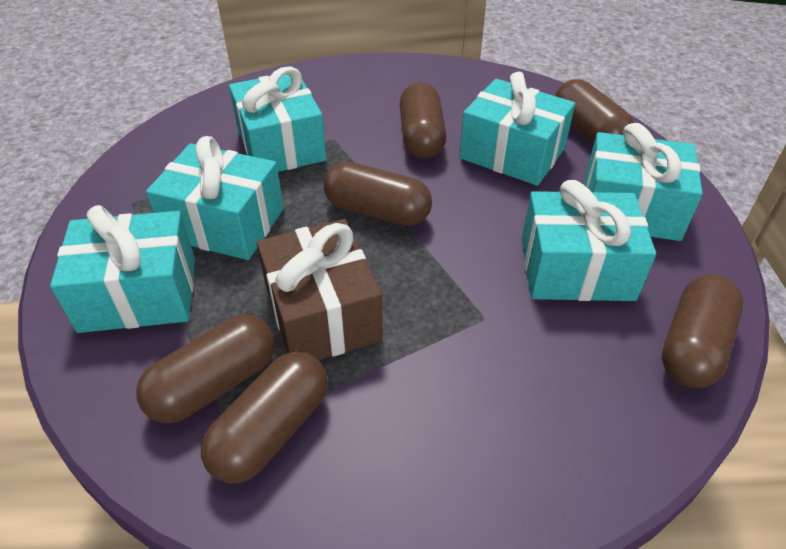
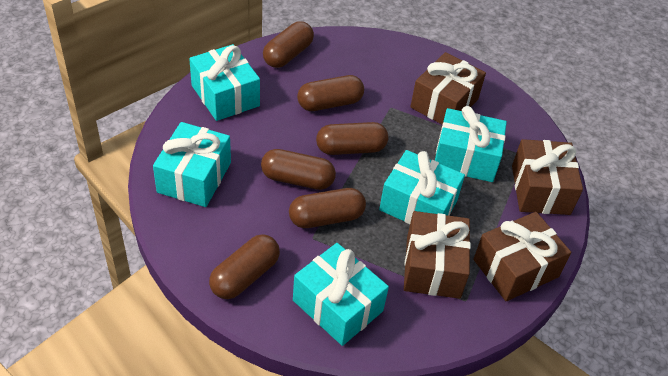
brown gift: [257,219,383,360] = 1 -> [404,211,471,299] [410,52,486,125] [473,212,571,301] [512,139,583,215] = 4
turquoise gift: [50,205,195,333] [146,136,284,260] [229,67,326,172] [459,72,575,186] [521,180,656,301] [584,123,703,241] = 6 -> [153,122,231,207] [189,44,260,121] [293,243,389,346] [379,150,465,224] [435,106,507,182] = 5

